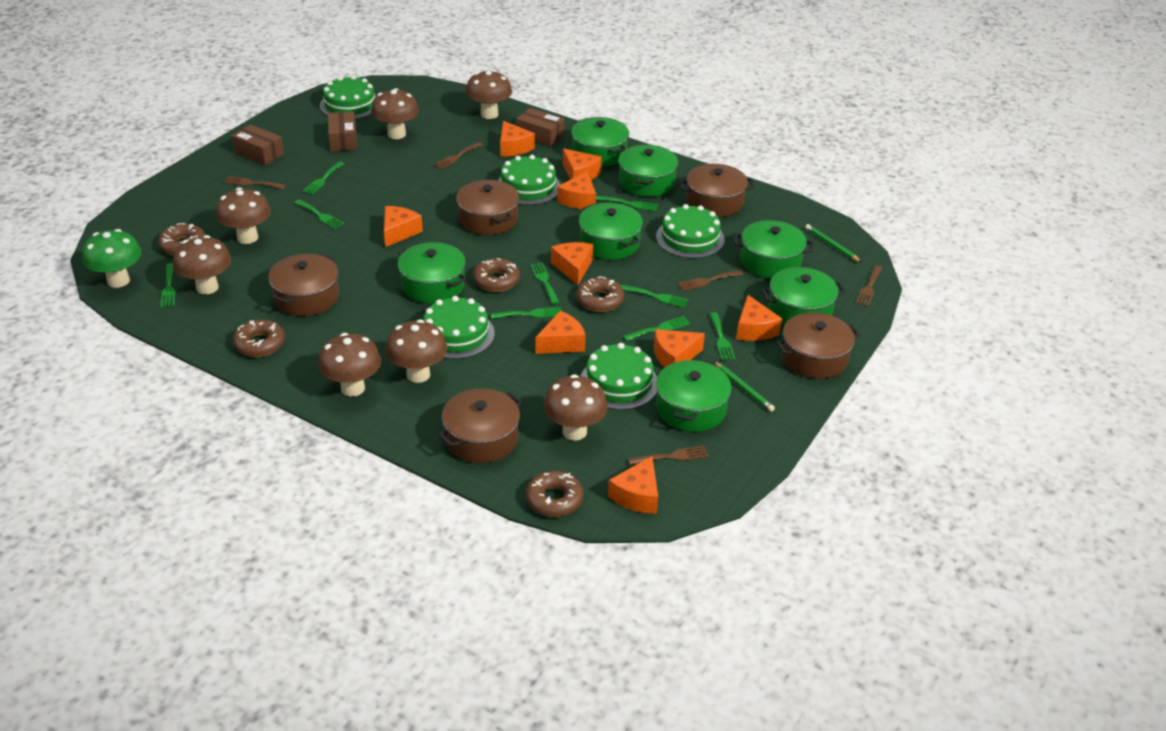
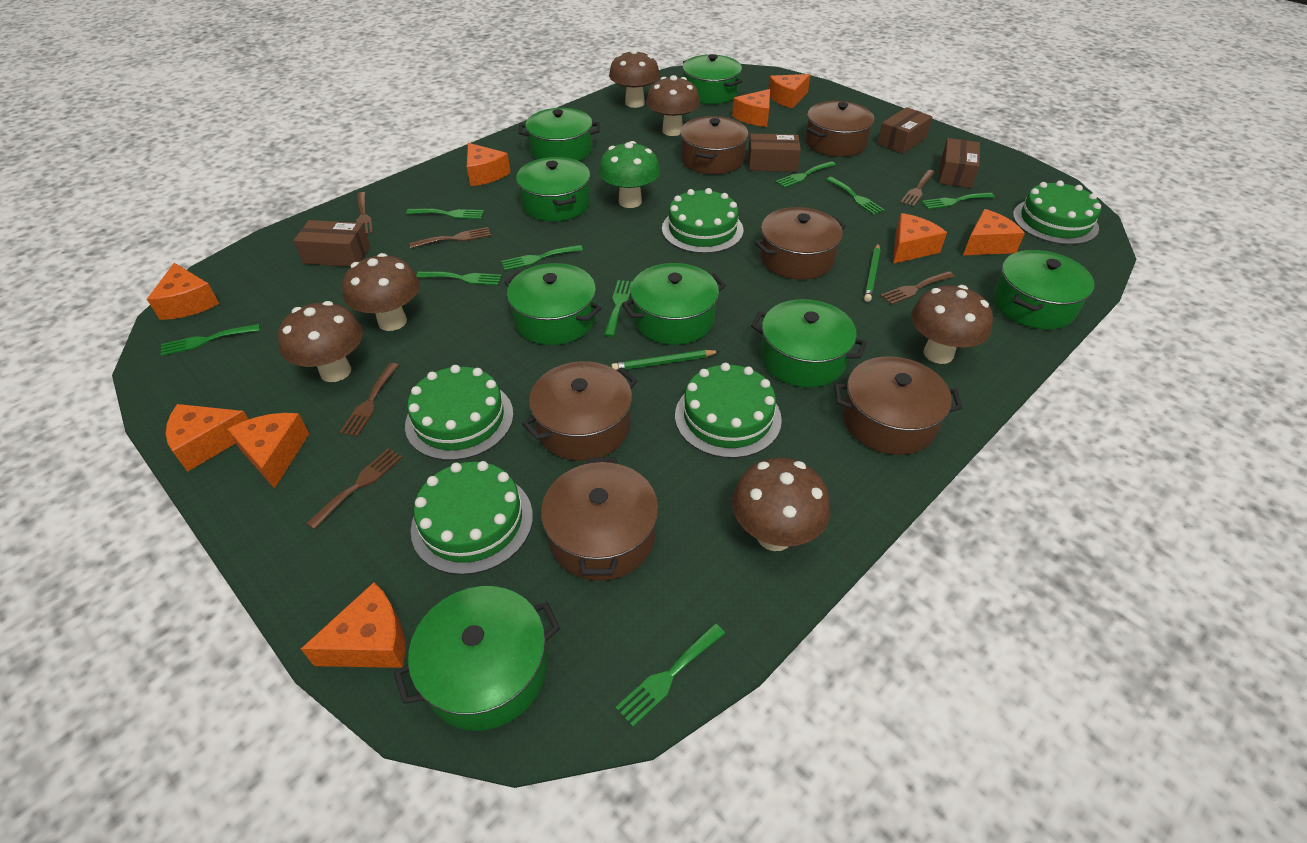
brown box: [232,124,284,165] [328,112,357,151] [516,108,564,147] = 3 -> [294,220,370,267] [748,134,801,172] [877,107,933,154] [939,138,980,188] = 4
brown donut: [158,223,206,255] [233,319,285,357] [473,258,520,292] [526,471,584,517] [576,276,624,312] = 5 -> none = 0
brown fork: [224,176,286,189] [433,142,483,169] [628,446,709,465] [678,270,743,291] [856,265,882,306] = 5 -> [306,448,403,530] [339,363,399,437] [356,192,373,234] [409,227,491,248] [880,271,954,305] [900,170,935,207] = 6
brown mushroom: [173,235,231,294] [216,187,271,244] [318,333,381,397] [371,88,419,139] [385,320,447,383] [466,70,512,119] [543,374,608,441] = 7 -> [278,301,363,382] [342,253,420,331] [609,49,660,108] [646,75,700,136] [732,458,830,551] [911,285,993,364] = 6
brown pot: [268,254,339,316] [438,388,522,463] [456,180,519,235] [679,164,755,217] [776,312,860,379] = 5 -> [522,362,637,461] [541,458,659,581] [680,116,748,174] [755,207,846,280] [805,101,874,157] [834,356,962,455] = 6
green pot: [398,242,467,303] [571,117,629,167] [579,203,643,260] [618,145,678,197] [656,359,732,432] [734,220,813,278] [761,267,845,325] = 7 -> [394,586,560,731] [504,263,602,345] [516,157,590,221] [518,108,600,161] [622,263,726,345] [682,54,742,104] [751,299,867,387] [993,250,1094,329] = 8

